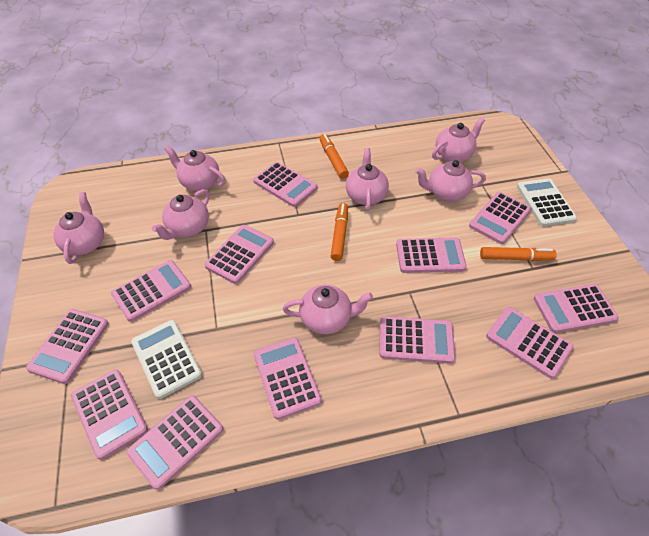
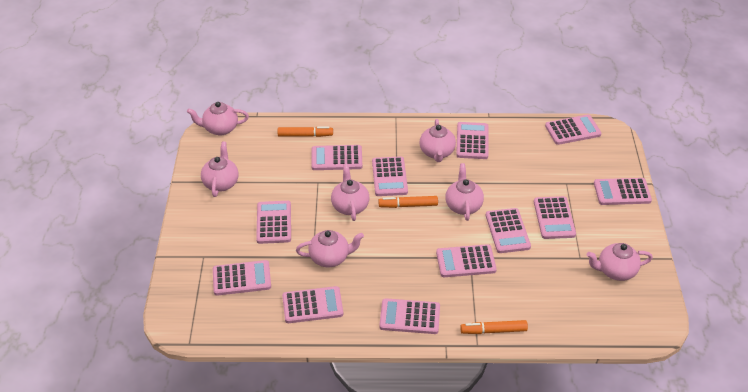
white calculator: [131,320,202,399] [517,178,577,227] = 2 -> none = 0

